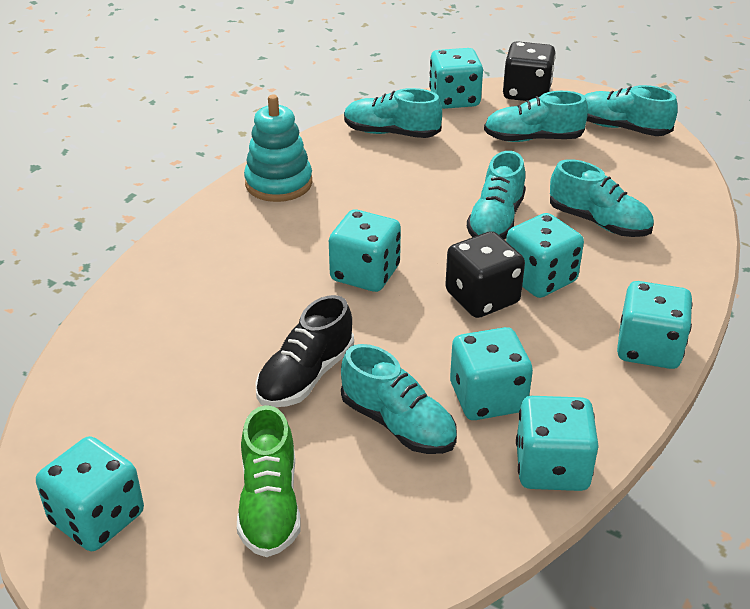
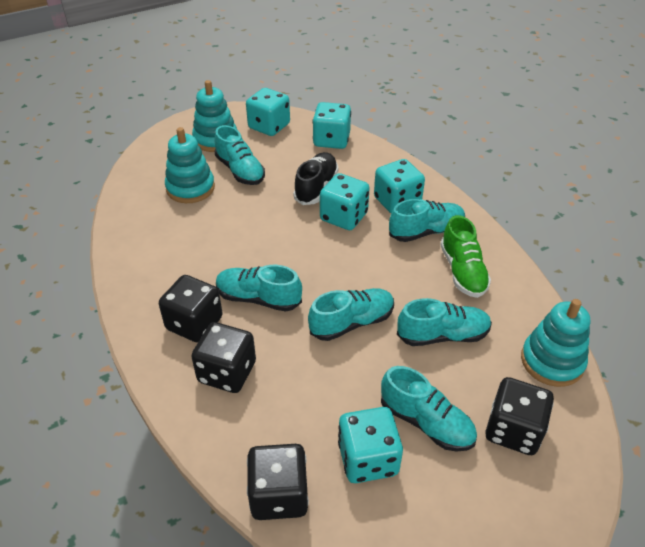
black dice: [445,231,525,318] [503,41,556,101] = 2 -> [159,275,223,343] [191,322,256,393] [247,444,309,520] [485,377,554,455] = 4
turquoise dice: [36,436,144,551] [329,209,401,292] [429,48,483,109] [450,327,533,420] [506,213,584,298] [516,396,599,491] [617,281,693,369] = 7 -> [246,88,290,136] [313,102,351,149] [320,173,370,230] [338,407,403,483] [374,159,425,213] = 5
turquoise stacking toy: [244,94,312,202] = 1 -> [165,127,215,203] [192,80,237,152] [521,299,590,387] = 3

